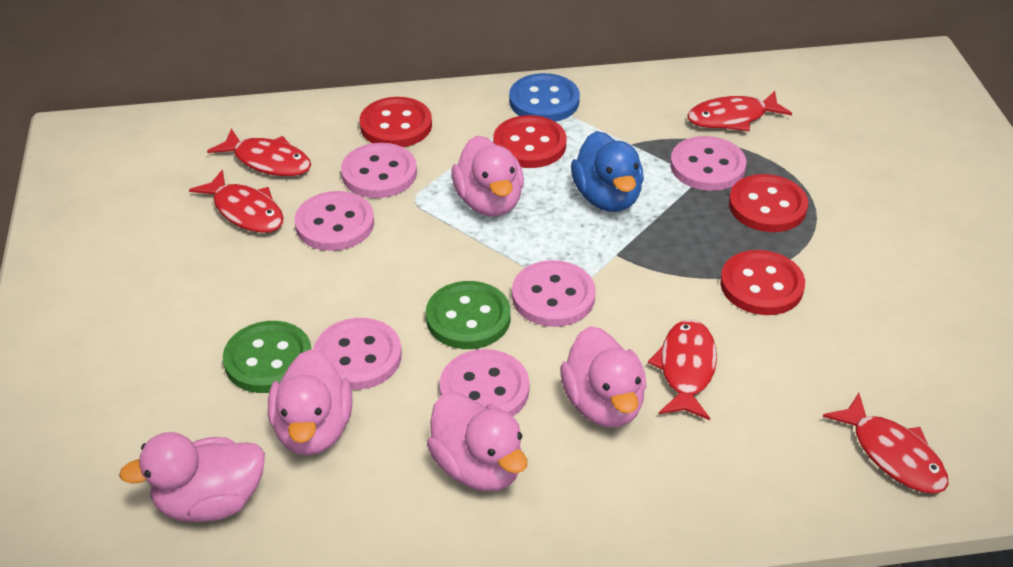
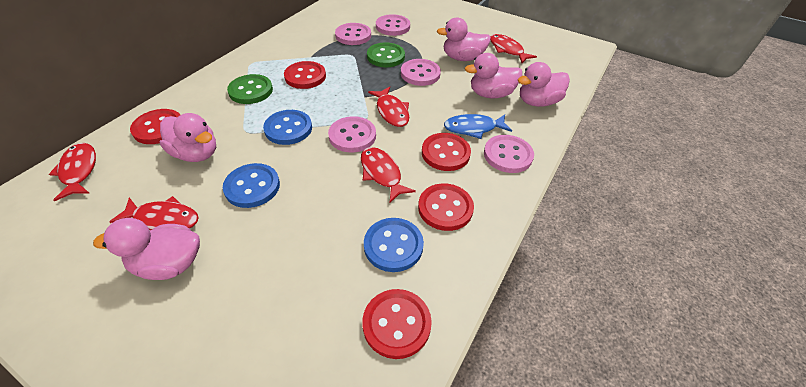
blue button: [509,73,580,122] = 1 -> [223,163,280,208] [263,110,312,145] [364,218,424,272] = 3
blue duck: [571,131,644,212] = 1 -> none = 0
blue fish: none = 0 -> [444,114,512,139] = 1
pink button: [295,191,374,251] [314,318,402,390] [341,143,417,198] [439,349,529,416] [512,260,596,327] [670,136,746,191] = 6 -> [328,116,376,152] [335,23,371,45] [376,14,410,36] [401,59,441,86] [484,135,534,173] = 5
red button: [360,97,432,147] [493,115,567,168] [720,250,805,315] [729,174,808,232] = 4 -> [130,109,180,144] [284,61,326,89] [362,289,432,359] [418,183,474,231] [422,133,471,171] = 5

